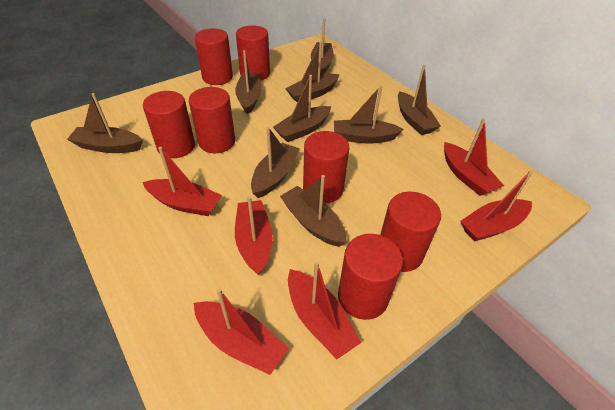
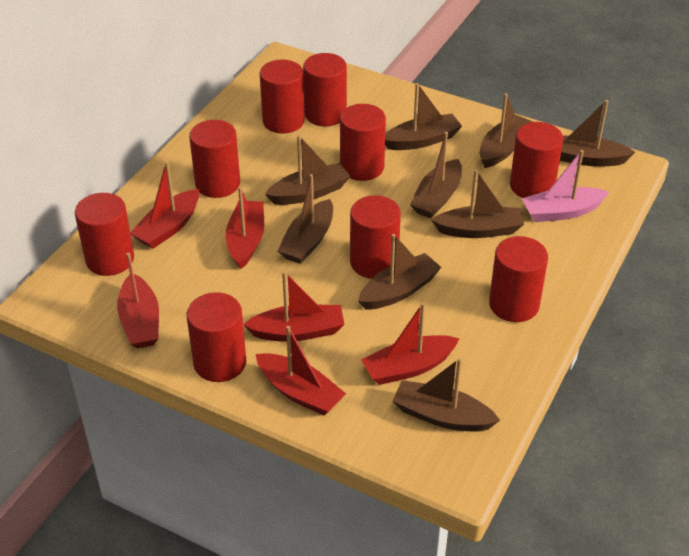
pink boat: none = 0 -> [522,150,609,222] = 1
red cylinder: [143,91,195,158] [189,87,235,153] [195,28,233,85] [236,25,270,81] [303,131,349,204] [338,234,403,320] [380,192,441,272] = 7 -> [75,193,134,276] [187,292,246,382] [189,120,240,198] [260,59,305,134] [303,53,347,127] [340,104,386,181] [350,195,401,279] [489,236,548,322] [510,122,563,198] = 9

